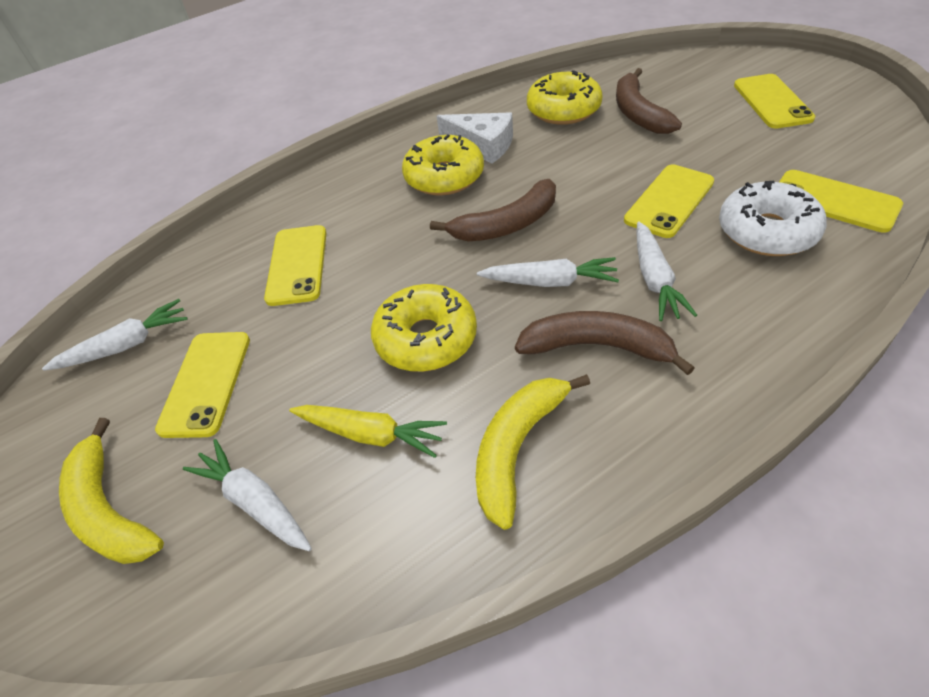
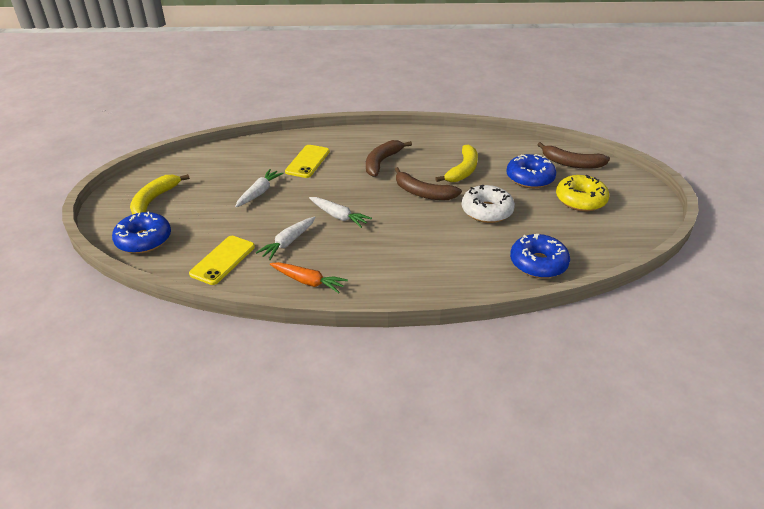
blue donut: none = 0 -> [112,211,171,254] [506,154,556,188] [510,234,570,278] = 3
orange carrot: none = 0 -> [270,262,348,293] = 1
white carrot: [42,299,188,371] [183,439,312,552] [477,257,619,287] [636,221,697,321] = 4 -> [235,169,284,207] [255,216,315,260] [309,197,372,228] = 3
white cheese: [437,112,513,164] = 1 -> none = 0
yellow carrot: [289,405,447,458] = 1 -> none = 0
yellow donut: [371,284,477,372] [402,134,484,196] [527,70,602,125] = 3 -> [556,175,609,211] = 1
yellow phone: [155,332,250,438] [264,225,327,306] [624,164,714,238] [734,74,815,128] [779,170,903,233] = 5 -> [189,236,255,285] [285,145,330,178] = 2

